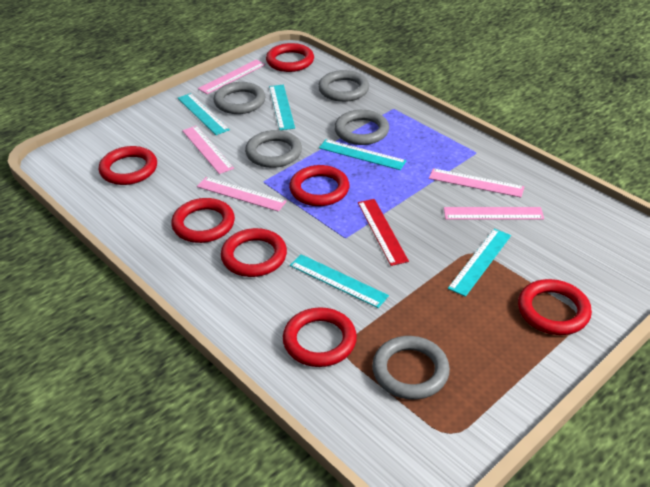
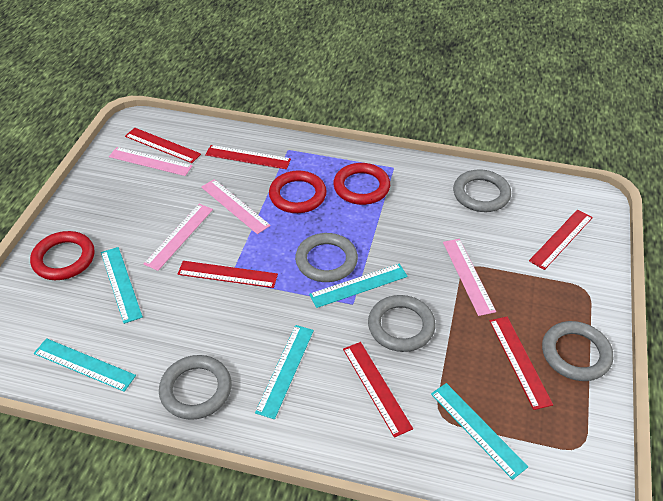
pink ruler: [182,126,234,174] [197,177,287,212] [198,60,266,94] [429,168,524,198] [444,207,544,220] = 5 -> [109,147,192,176] [144,204,213,271] [201,179,271,234] [443,239,496,316] = 4
red ring: [99,146,157,185] [171,198,235,243] [221,228,287,277] [266,43,314,72] [283,308,357,367] [289,165,349,206] [518,279,592,335] = 7 -> [30,231,94,280] [269,171,327,213] [333,163,390,205] = 3
red ruler: [358,199,409,266] = 1 -> [125,128,201,163] [178,261,278,288] [205,145,291,169] [343,342,413,438] [490,317,553,410] [529,209,593,270] = 6

